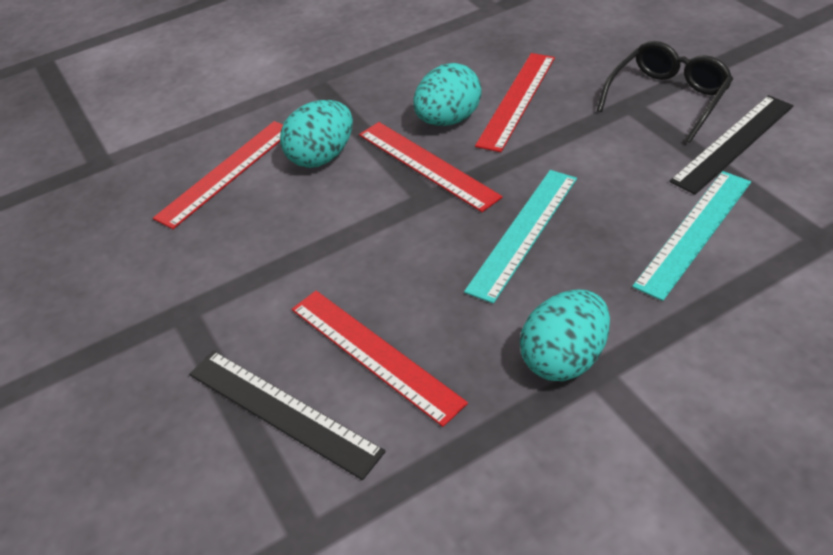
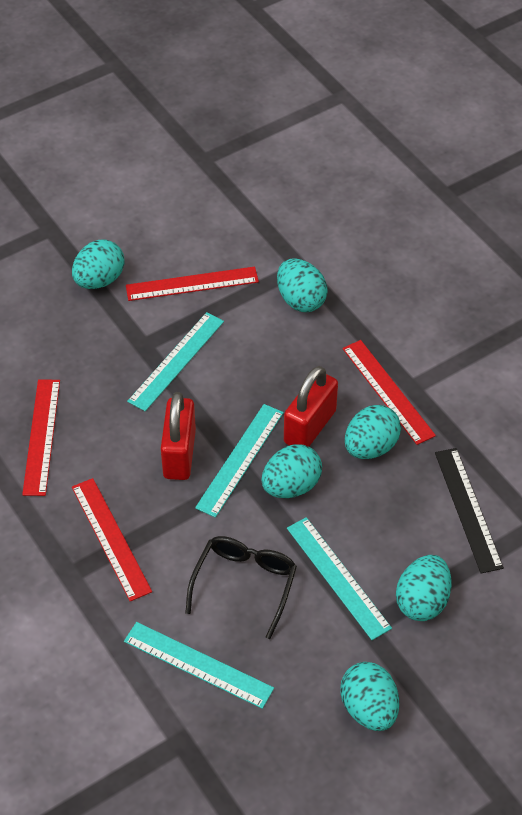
black ruler: [189,351,386,480] [669,95,794,195] = 2 -> [435,448,504,573] = 1
red padlock: none = 0 -> [161,392,196,480] [284,366,338,447] = 2
turquoise egg: [280,100,353,168] [413,63,482,126] [520,289,610,381] = 3 -> [72,239,124,289] [261,444,322,498] [277,259,328,312] [340,662,399,731] [345,405,401,459] [396,555,451,621] = 6
turquoise ruler: [464,170,577,304] [632,171,751,301] = 2 -> [124,622,274,709] [127,312,224,411] [195,404,284,518] [287,517,392,640] = 4

